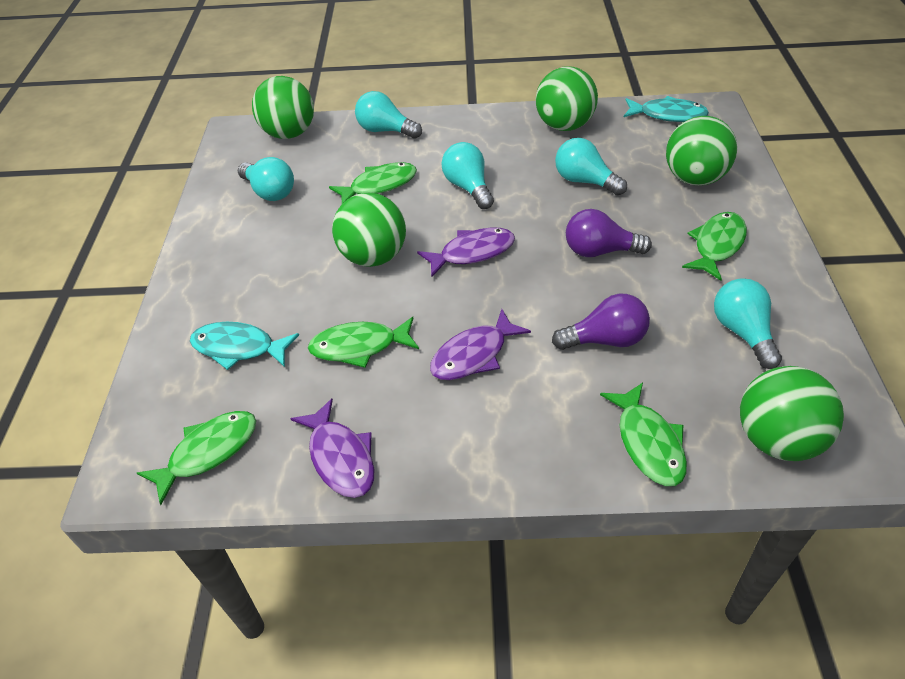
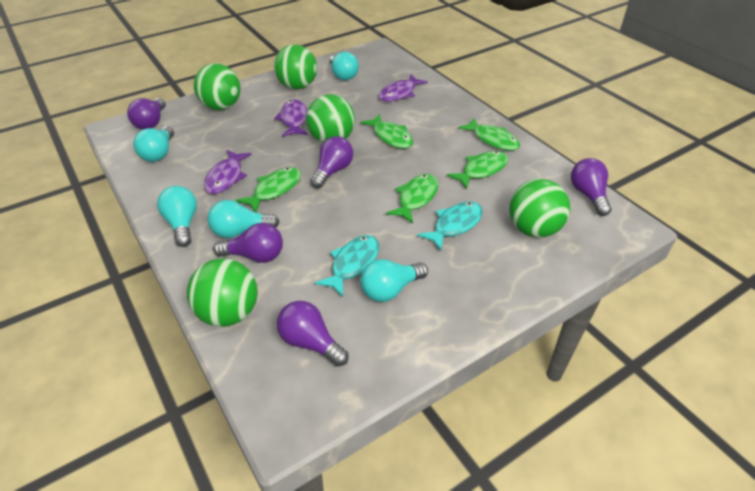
purple light bulb: [552,294,650,350] [566,209,652,257] = 2 -> [127,98,166,130] [213,223,283,263] [277,301,349,367] [310,136,353,188] [571,158,612,216] = 5

